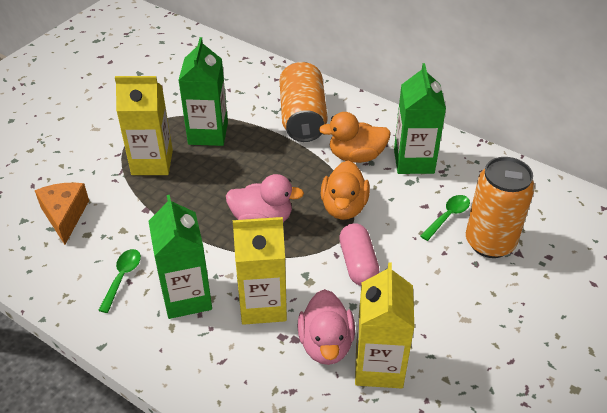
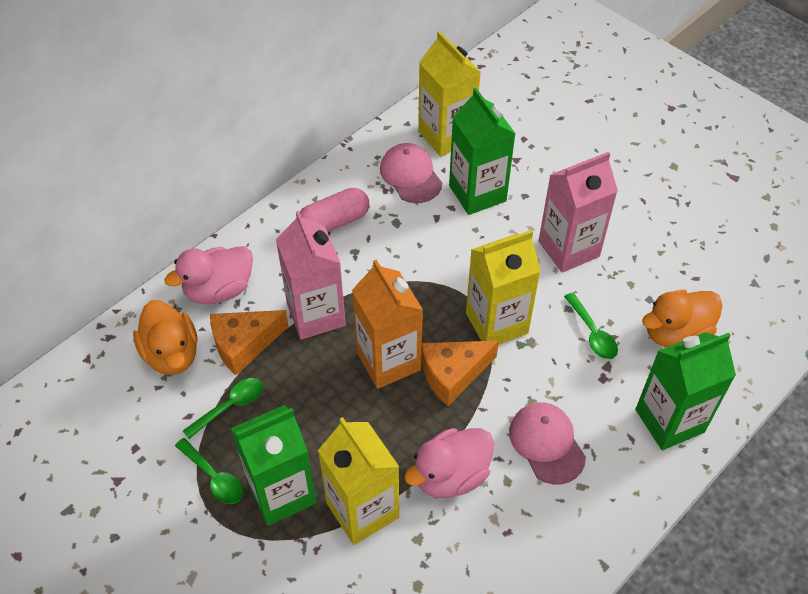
green spoon: [98,249,141,313] [420,195,470,241] = 2 -> [175,438,243,504] [183,378,263,439] [564,292,618,359] = 3
orange can: [280,61,327,142] [466,157,535,258] = 2 -> none = 0
orange carton: none = 0 -> [352,260,423,389] = 1
orange cheese: [35,183,89,245] = 1 -> [210,310,289,375] [421,340,499,406] = 2
pink cap: none = 0 -> [380,143,442,203] [509,402,586,484] = 2
pink carton: none = 0 -> [276,211,346,340] [539,152,618,273] = 2

